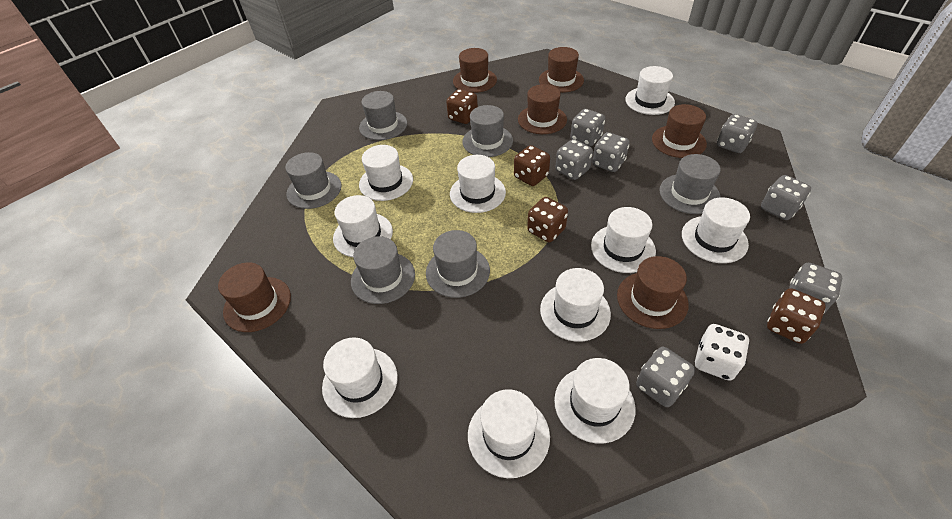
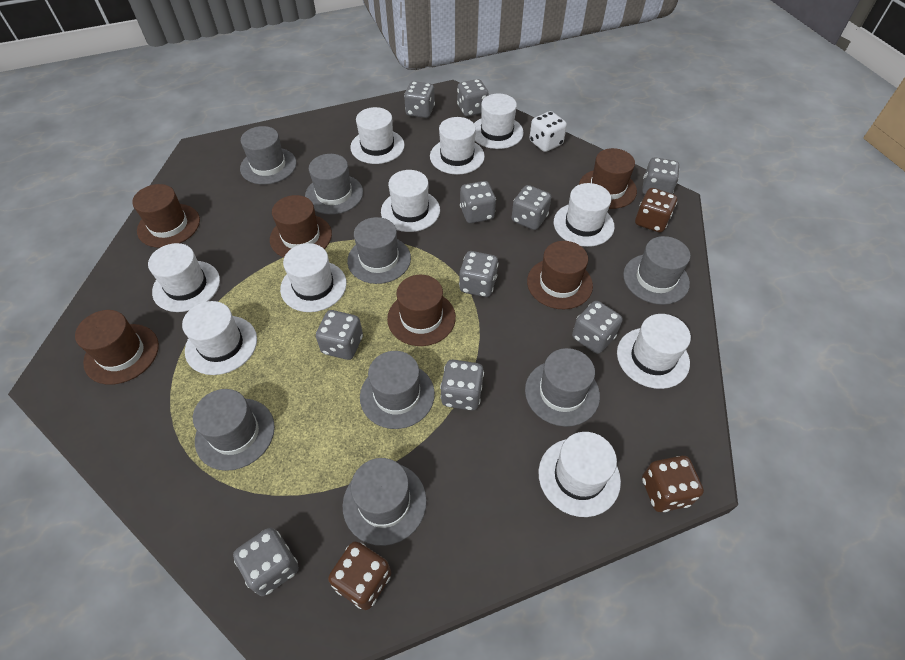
brown dice: [446,89,478,124] [514,145,550,186] [527,197,568,242] [767,288,826,344] = 4 -> [328,541,391,610] [635,188,677,233] [642,456,704,512] = 3
grey dice: [556,139,593,180] [570,109,605,147] [592,132,630,172] [636,347,695,407] [717,114,757,153] [761,175,811,220] [789,263,842,312] = 7 -> [233,528,299,596] [316,310,363,360] [404,81,435,118] [440,360,484,411] [457,79,489,117] [459,251,499,297] [460,181,496,223] [512,185,551,230] [572,301,623,354] [642,157,680,195] = 10
grey hat: [286,152,342,209] [351,236,415,304] [359,91,407,140] [426,230,490,298] [462,105,513,157] [659,154,721,214] = 6 -> [193,389,275,471] [240,126,297,185] [305,154,363,215] [343,458,427,546] [347,217,411,284] [360,351,435,429] [525,348,600,427] [623,236,690,305] = 8

